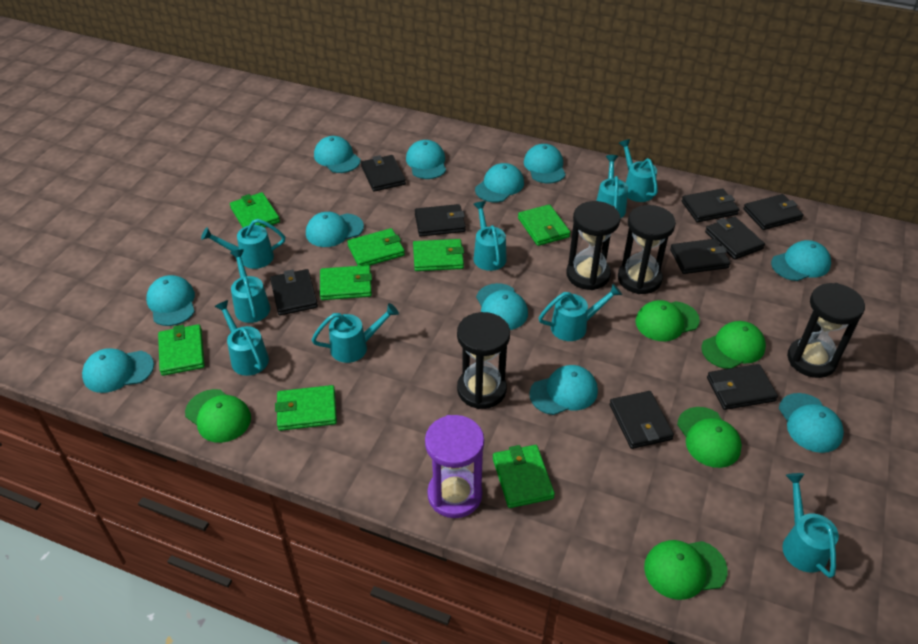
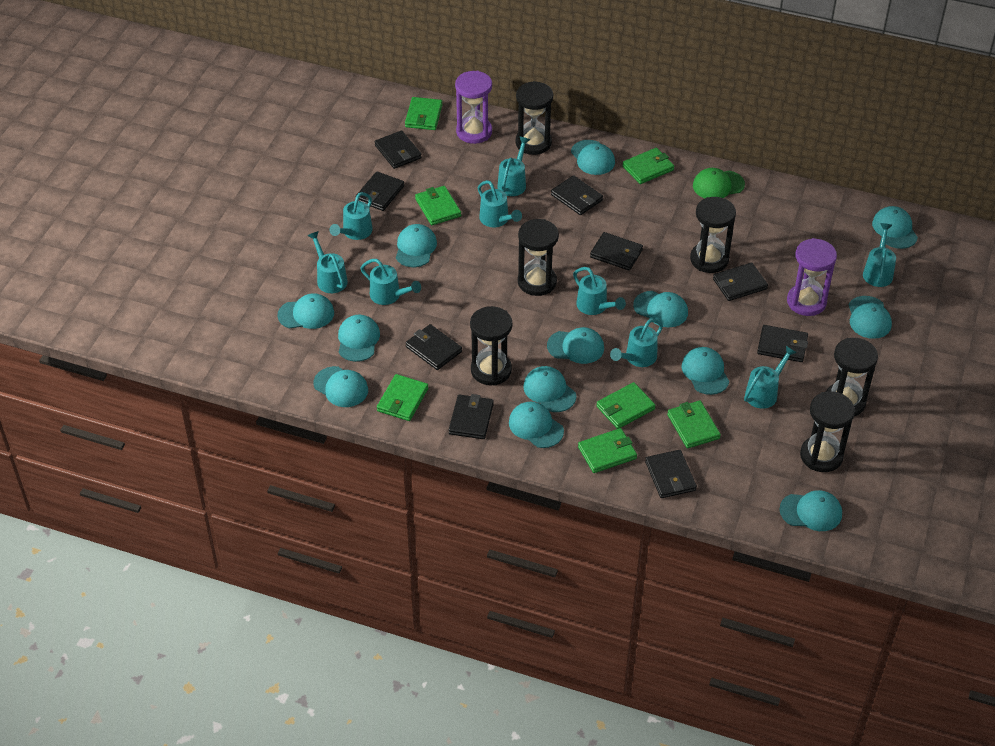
black hourglass: [457,312,510,409] [566,201,620,290] [618,205,676,294] [787,283,865,378] = 4 -> [470,306,512,386] [515,81,553,155] [518,219,559,296] [690,197,736,273] [800,391,855,472] [826,338,878,416] = 6
green cap: [185,389,251,443] [635,300,700,341] [644,540,728,600] [677,407,742,468] [701,321,766,369] = 5 -> [693,168,745,198] = 1
green wallet: [158,324,205,376] [230,192,280,228] [275,385,337,431] [320,265,372,300] [347,228,405,266] [413,239,464,271] [493,445,555,508] [518,204,571,246] = 8 -> [377,374,428,421] [405,97,443,130] [415,186,461,225] [578,428,637,473] [596,382,656,429] [622,148,674,184] [667,401,721,448] = 7
purple hourglass: [425,415,484,518] = 1 -> [455,71,492,144] [787,238,837,316] = 2
turquoise cap: [82,348,154,393] [146,275,195,326] [306,212,364,247] [314,136,361,173] [406,140,446,179] [475,163,524,202] [476,283,528,330] [524,144,566,183] [529,365,598,415] [771,240,831,281] [779,393,844,453] = 11 -> [278,293,334,329] [313,366,368,407] [338,315,380,362] [396,224,437,267] [509,402,564,448] [523,366,576,412] [547,327,604,364] [571,140,615,175] [633,291,688,327] [682,347,729,395] [779,490,842,531] [849,296,892,339] [872,206,918,249] = 13

